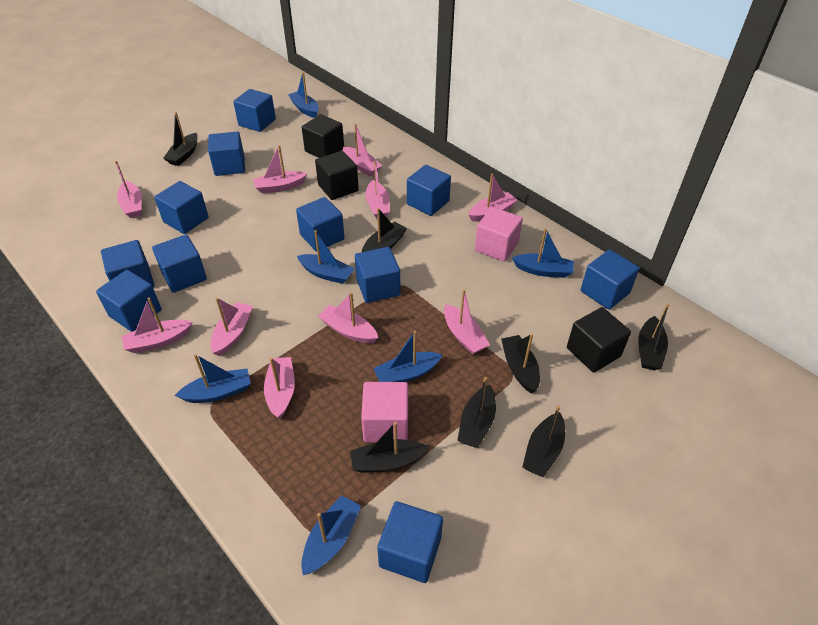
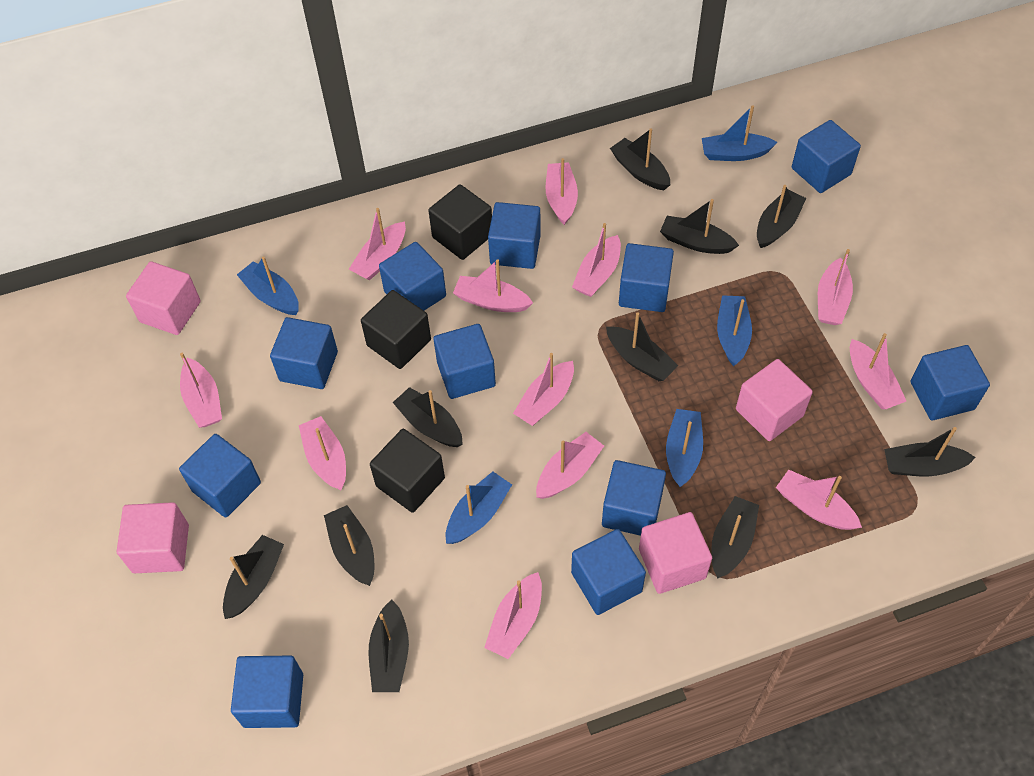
black boat: [163,112,198,166] [350,422,430,473] [362,208,407,252] [457,377,496,448] [501,334,540,394] [522,406,565,477] [638,304,669,370] = 7 -> [223,535,284,619] [324,505,374,586] [369,599,409,692] [393,387,463,447] [606,312,678,381] [610,129,670,190] [660,199,739,254] [711,496,759,579] [757,185,806,248] [884,427,976,476] = 10
blue boat: [175,354,251,403] [288,72,319,118] [297,230,355,284] [301,495,361,575] [373,331,442,382] [512,228,574,278] = 6 -> [237,257,299,315] [446,472,512,544] [666,409,703,487] [702,105,778,161] [717,295,752,366] = 5
pink boat: [115,161,142,218] [122,297,192,353] [210,298,253,356] [253,145,307,194] [264,357,295,419] [318,292,378,343] [343,124,382,176] [366,161,390,219] [444,290,490,354] [468,174,517,221] = 10 -> [180,353,222,428] [299,416,346,490] [349,208,406,281] [453,259,533,312] [484,572,542,659] [513,353,574,426] [536,432,604,499] [545,158,578,225] [572,223,621,297] [776,470,862,530] [818,249,853,325] [850,333,906,409] = 12
pink cube: [361,382,408,442] [475,207,523,262] = 2 -> [117,502,189,573] [126,262,201,335] [639,512,712,594] [736,359,813,441] = 4

